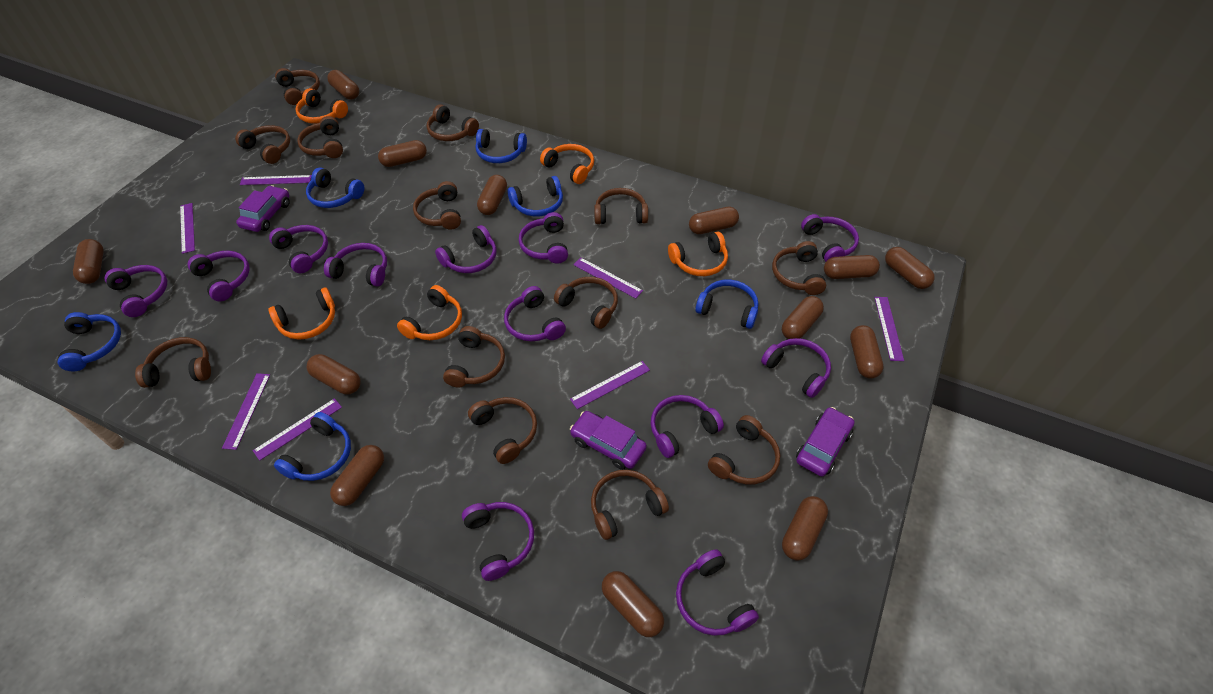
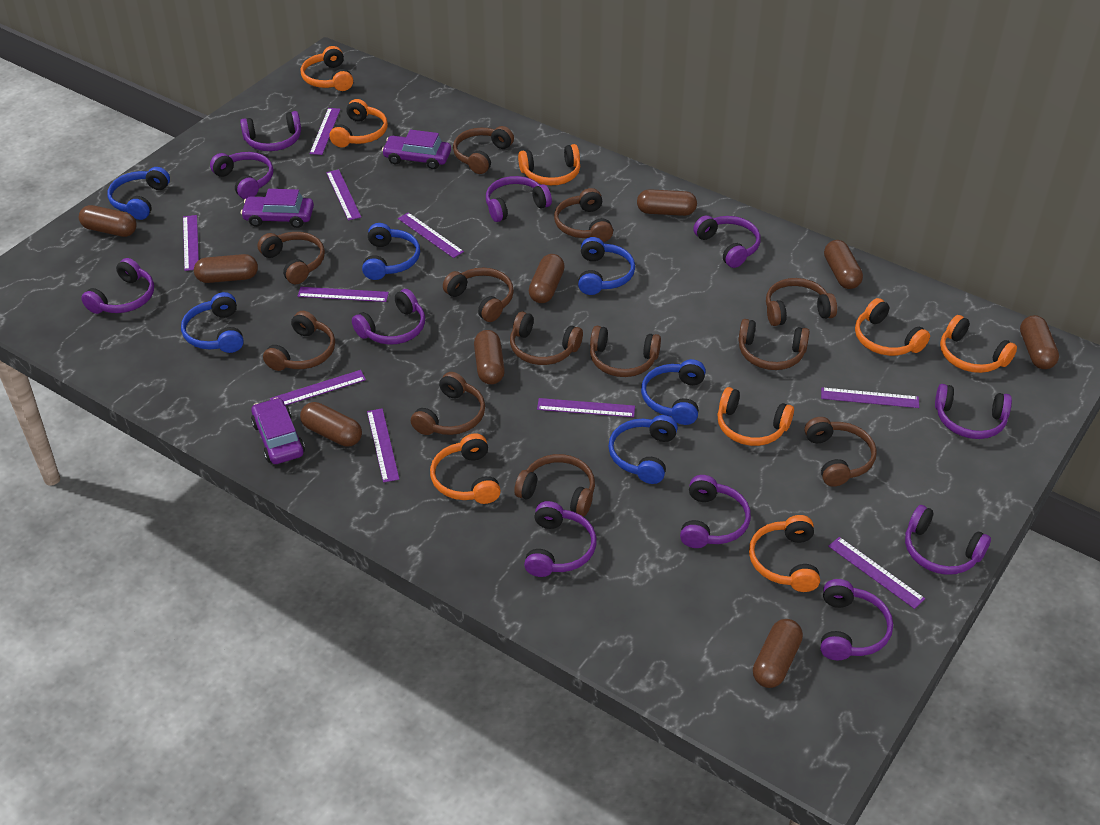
brown capsule: [73,239,104,284] [307,354,361,394] [327,70,359,100] [330,445,384,506] [378,140,427,167] [477,175,507,215] [602,571,664,637] [689,207,739,234] [782,296,824,339] [782,496,828,561] [824,255,880,279] [850,325,884,379] [885,247,935,289] = 13 -> [79,205,136,237] [194,254,258,283] [300,402,362,447] [474,330,505,384] [529,254,565,303] [637,189,697,216] [753,619,803,688] [824,240,863,289] [1020,315,1059,369] = 9
brown headphones: [135,337,211,388] [235,125,290,164] [275,68,320,105] [297,116,343,158] [413,181,461,230] [427,104,479,141] [443,326,505,387] [468,397,537,464] [554,277,618,329] [591,470,669,540] [594,188,648,224] [708,415,780,484] [772,241,826,295] = 13 -> [258,232,325,284] [263,311,335,371] [411,372,485,435] [443,268,514,322] [453,126,514,174] [510,311,583,365] [514,454,595,516] [554,188,613,242] [590,326,661,377] [738,319,810,370] [766,278,837,326] [805,417,877,487] = 12
orange headphones: [268,288,335,339] [295,88,348,124] [397,285,462,340] [540,144,594,184] [668,232,728,276] = 5 -> [301,46,353,91] [329,99,388,148] [430,433,501,504] [518,144,580,185] [717,387,794,446] [749,515,820,592] [855,298,930,356] [940,315,1017,373] = 8
purple headphones: [104,265,167,317] [188,251,250,301] [269,225,328,273] [324,243,387,287] [435,225,497,273] [462,502,534,581] [504,286,566,341] [519,212,568,264] [650,395,724,458] [676,549,759,636] [761,338,831,398] [801,214,859,262] = 12 -> [81,258,154,314] [210,152,273,199] [240,111,301,151] [352,289,425,345] [486,176,552,222] [524,501,596,577] [680,475,751,548] [693,215,761,268] [821,579,893,660] [905,505,991,575] [935,384,1012,439] = 11
purple ruler: [180,203,195,254] [222,373,270,450] [240,175,312,185] [253,398,342,461] [570,361,650,409] [573,257,643,299] [874,297,904,361] = 7 -> [183,215,199,271] [270,370,366,406] [298,287,389,302] [309,108,341,155] [326,169,361,221] [367,408,399,483] [398,212,464,258] [537,398,635,417] [821,387,919,408] [828,537,925,609] = 10

